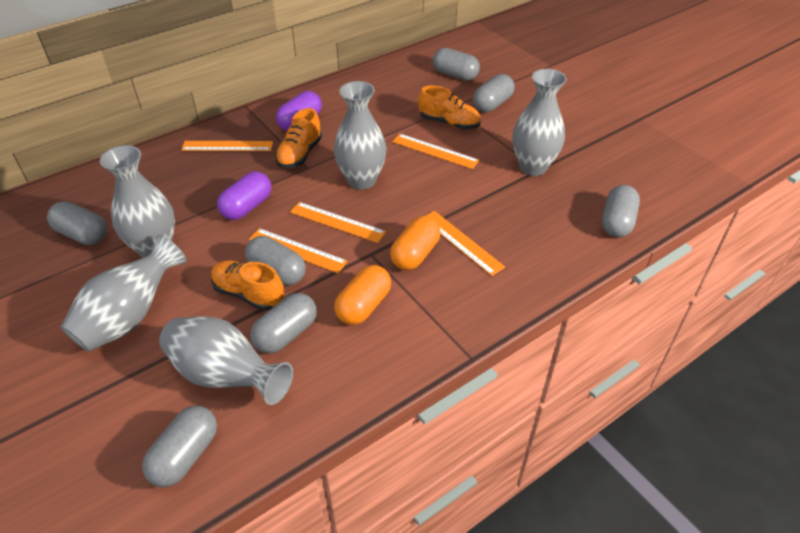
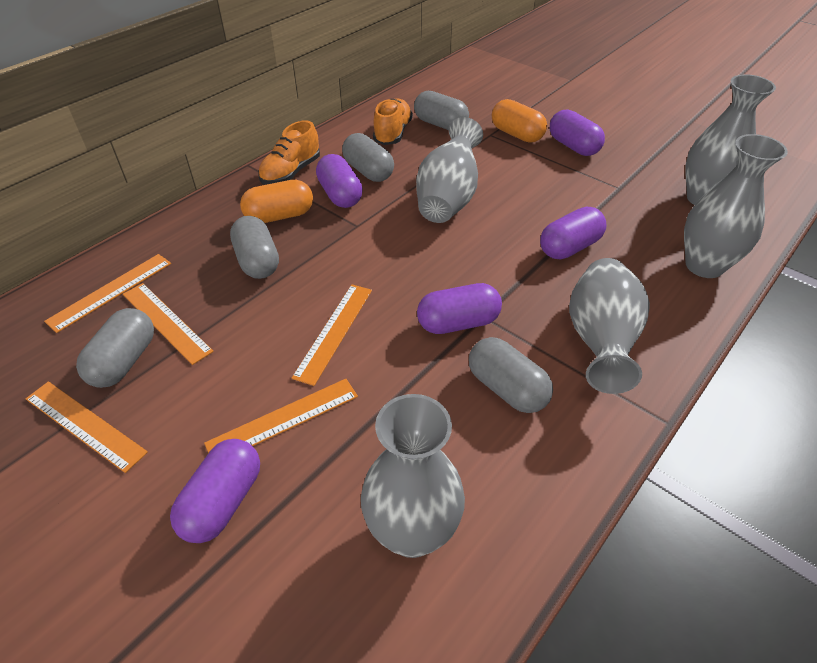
grey capsule: [47,201,107,245] [142,406,217,487] [245,236,306,285] [250,293,317,354] [433,48,480,80] [473,74,515,112] [602,185,640,238] = 7 -> [76,308,154,388] [230,216,279,279] [342,133,394,182] [414,91,469,130] [469,337,553,413] = 5
orange shoe: [211,260,284,311] [275,108,322,168] [418,85,481,130] = 3 -> [258,120,320,185] [373,98,413,145] = 2
purple capsule: [217,171,271,220] [276,91,322,131] = 2 -> [170,439,260,543] [316,154,363,208] [417,283,502,334] [540,207,607,259] [550,109,605,156] = 5

